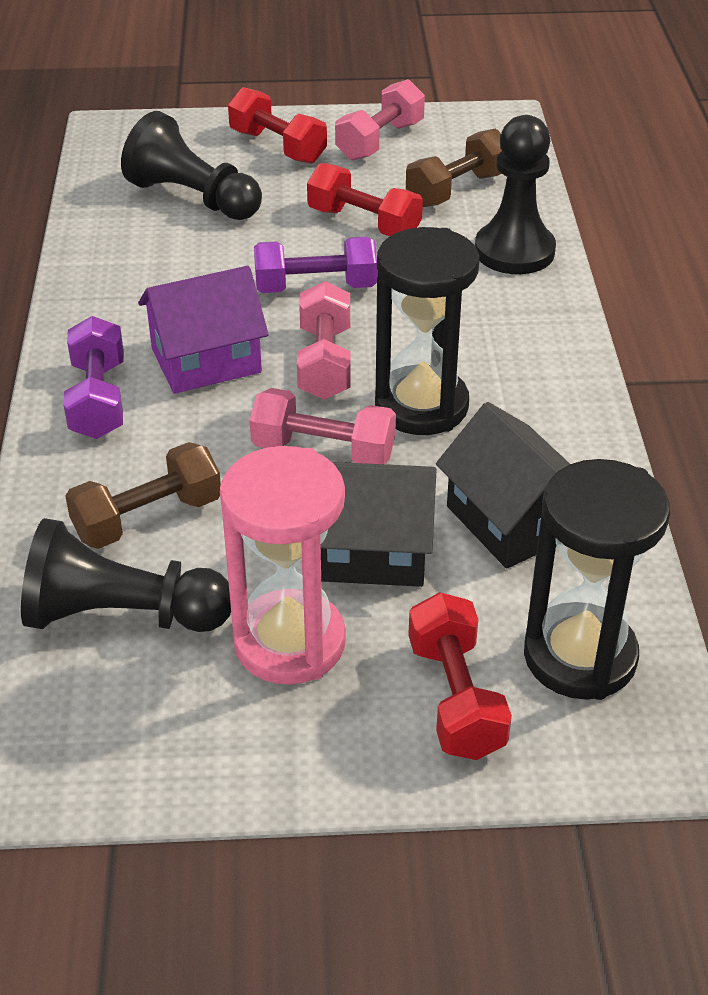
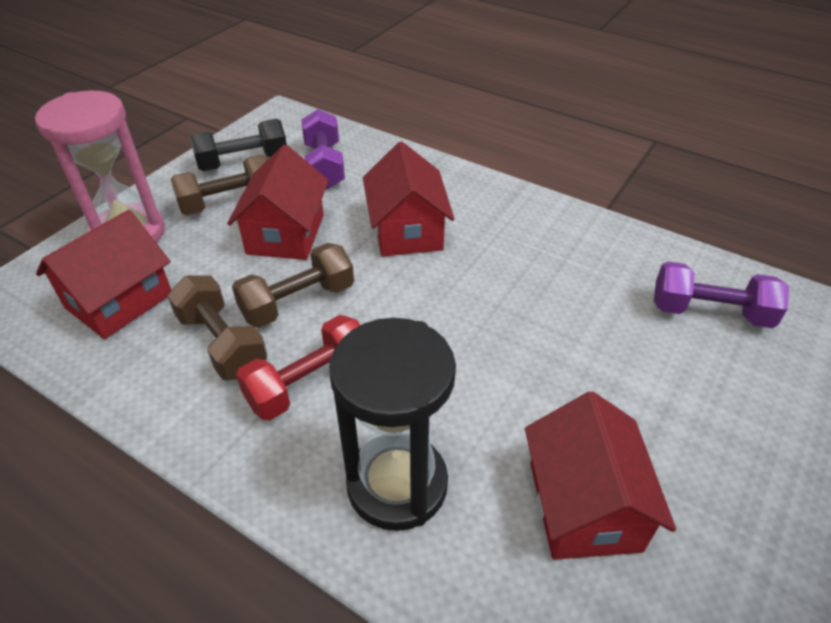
black dumbbell: none = 0 -> [190,119,287,171] = 1
black hourglass: [375,227,479,435] [524,459,670,700] = 2 -> [329,318,456,531] = 1
black house: [321,462,437,587] [436,402,570,569] = 2 -> none = 0
black pawn: [21,518,231,632] [121,111,262,220] [475,115,556,274] = 3 -> none = 0
brown dumbbell: [65,442,221,549] [406,129,502,207] = 2 -> [167,276,267,380] [170,155,269,215] [232,243,354,328] = 3
pink dumbbell: [250,388,396,464] [297,281,350,399] [335,79,425,161] = 3 -> none = 0
purple house: [138,266,269,393] = 1 -> none = 0
red dumbbell: [228,87,327,164] [307,163,423,236] [408,592,512,760] = 3 -> [236,315,360,421] = 1
red house: none = 0 -> [36,210,171,339] [227,145,329,260] [363,142,454,256] [525,391,676,560] = 4

